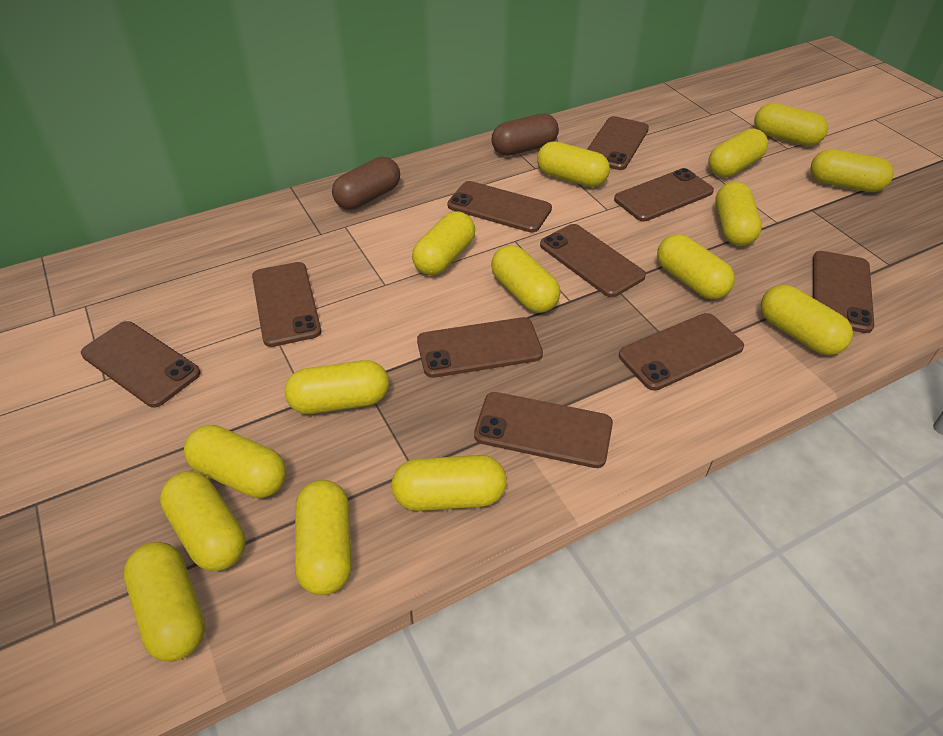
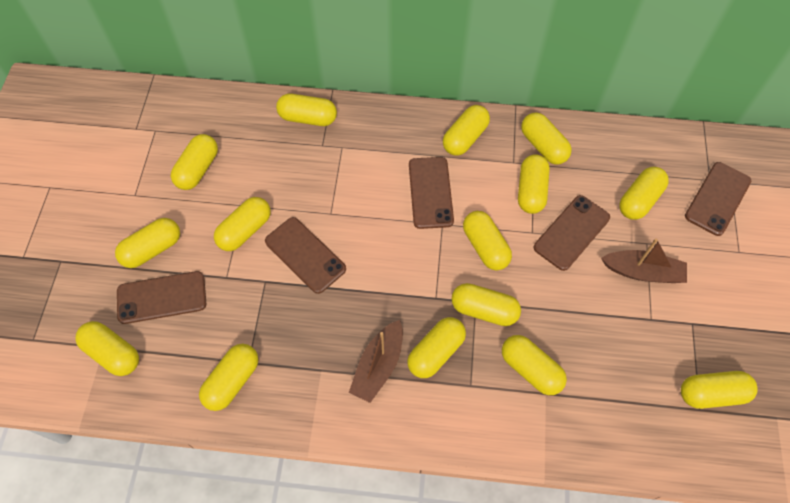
brown boat: none = 0 -> [349,320,403,403] [601,238,687,283] = 2
brown capsule: [332,157,400,210] [492,113,559,156] = 2 -> none = 0
brown phone: [81,321,201,408] [252,262,321,347] [417,317,543,378] [447,181,552,233] [474,392,613,468] [540,224,646,297] [587,116,649,170] [614,168,714,221] [619,313,744,391] [813,251,874,333] = 10 -> [117,271,206,324] [265,217,346,294] [409,157,454,229] [534,195,610,271] [685,162,751,236] = 5

